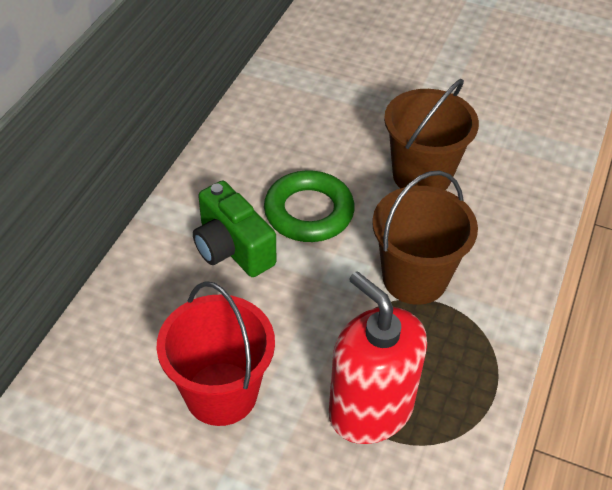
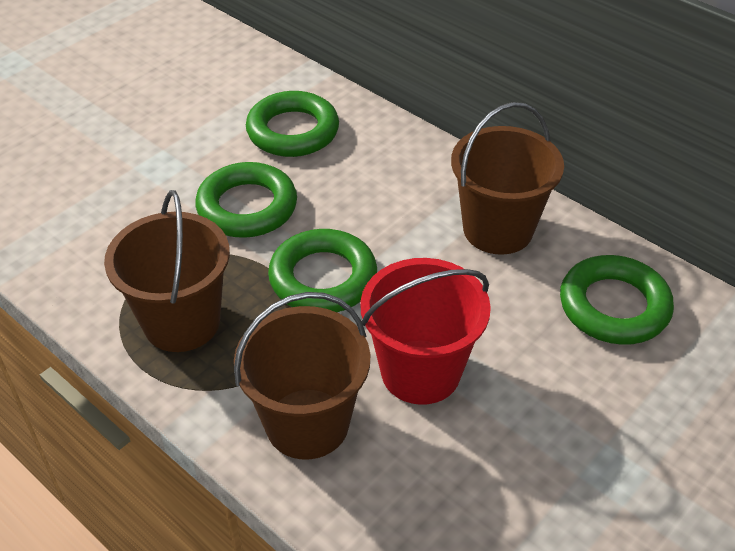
brown bucket: [372,170,478,305] [384,79,479,190] = 2 -> [104,190,230,352] [234,292,370,460] [451,102,564,255] = 3
green camera: [193,181,276,277] = 1 -> none = 0
green ring: [264,170,355,242] = 1 -> [195,162,297,238] [246,91,339,157] [268,229,377,312] [560,255,674,345] = 4
red soap dispenser: [329,271,427,444] = 1 -> none = 0

